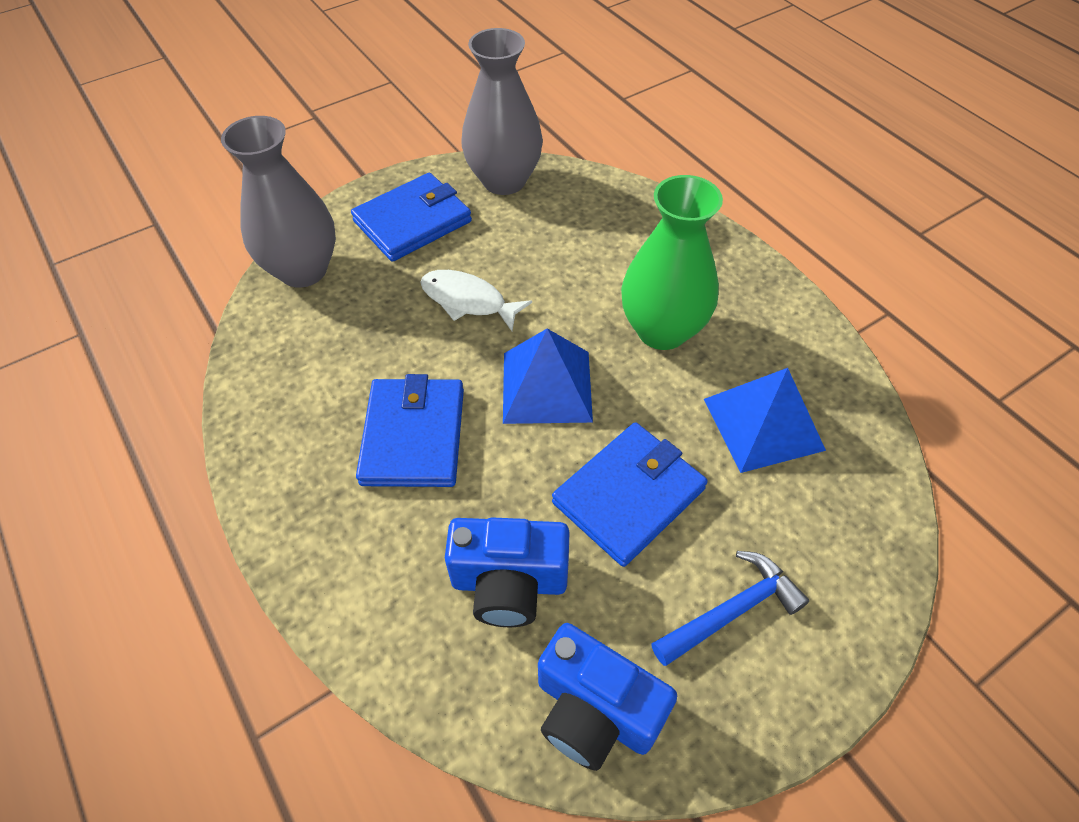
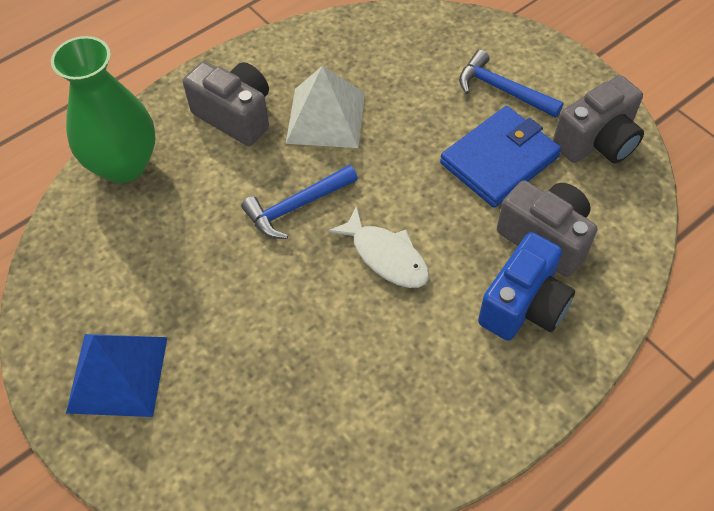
blue camera: [445,517,570,627] [538,623,677,771] = 2 -> [478,232,575,341] = 1
blue hammer: [651,551,809,666] = 1 -> [241,165,358,239] [459,50,564,118] = 2
blue pyramid: [503,329,593,424] [704,368,826,473] = 2 -> [66,334,168,417] = 1
blue wallet: [351,173,472,262] [356,374,464,487] [552,422,708,567] = 3 -> [440,106,561,208] = 1
grey camera: none = 0 -> [183,61,269,146] [497,180,597,277] [553,75,644,163] = 3
grey vase: [221,116,336,288] [461,28,543,195] = 2 -> none = 0
white pyramid: none = 0 -> [286,66,365,148] = 1

